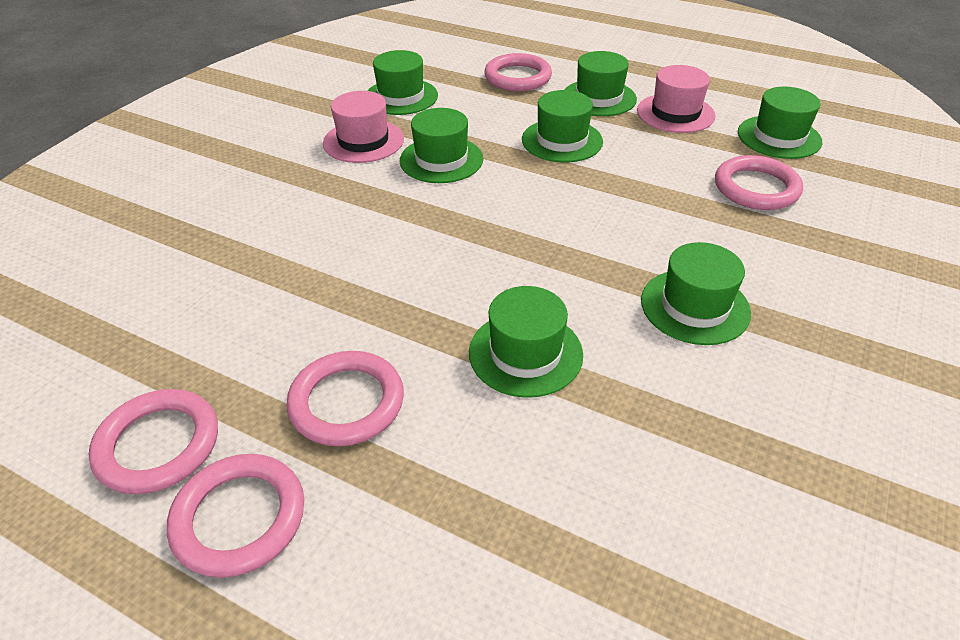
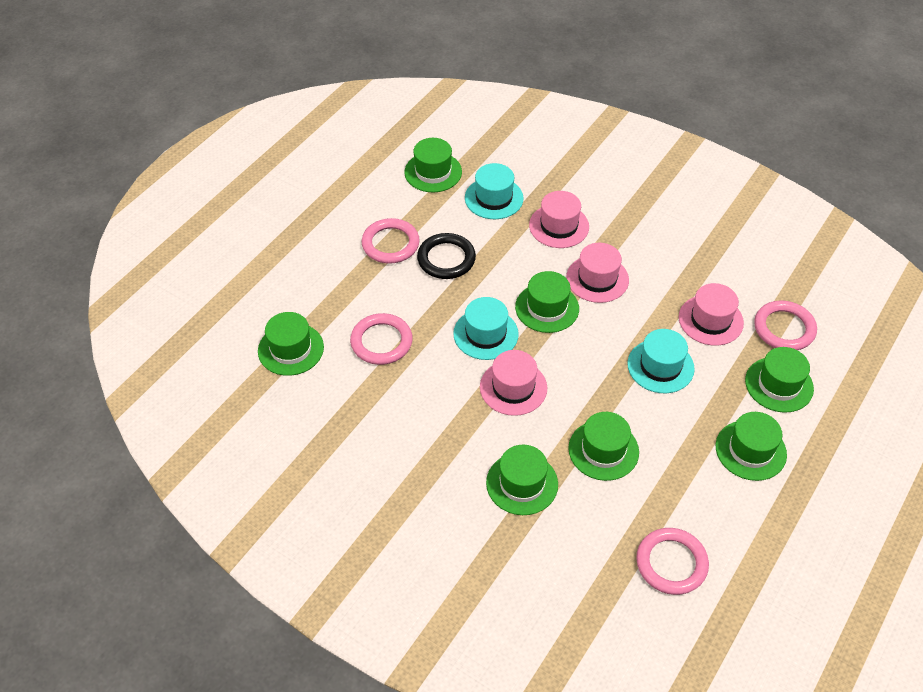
black ring: none = 0 -> [417,233,476,279] = 1
pink hat: [323,91,404,163] [637,65,715,133] = 2 -> [480,350,547,416] [529,191,589,248] [566,243,629,303] [679,283,744,346] = 4
pink ring: [88,389,218,494] [167,454,304,578] [286,351,404,446] [484,53,552,91] [715,155,803,210] = 5 -> [350,313,412,365] [362,218,420,264] [636,528,709,595] [754,300,817,350] = 4
turquoise hat: none = 0 -> [453,297,519,360] [465,163,524,219] [627,329,695,393] = 3

